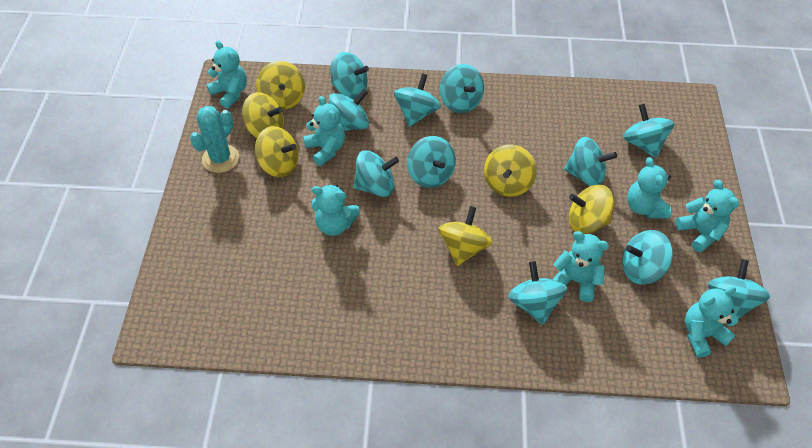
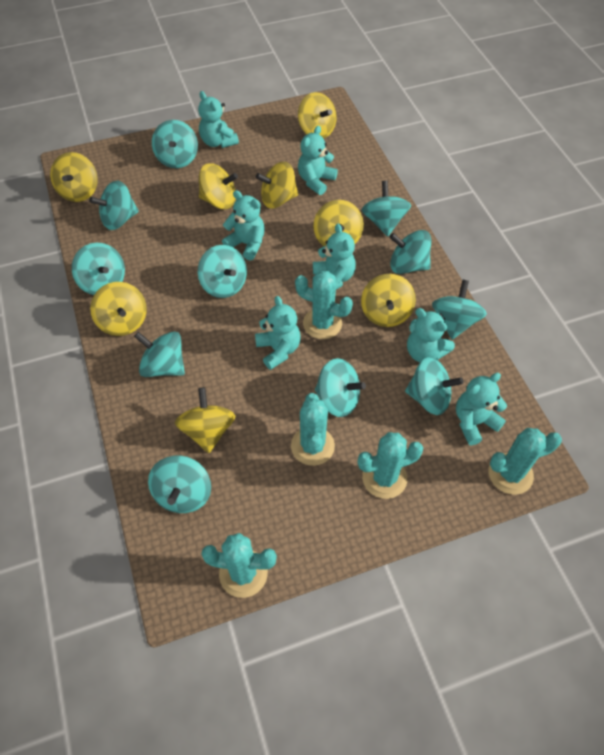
turquoise cactus: [190,106,239,173] = 1 -> [201,533,277,598] [291,393,335,466] [295,271,353,339] [357,432,423,499] [488,428,562,495] = 5
yellow spinning top: [242,92,284,138] [255,126,299,177] [256,61,305,110] [438,206,492,266] [484,144,537,197] [569,185,614,234] = 6 -> [50,152,98,202] [90,282,147,336] [175,387,236,453] [199,163,238,209] [256,162,298,208] [298,92,337,139] [314,200,364,246] [361,274,416,327] = 8

